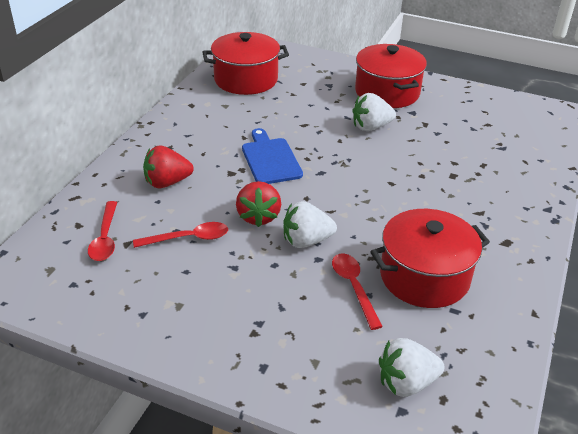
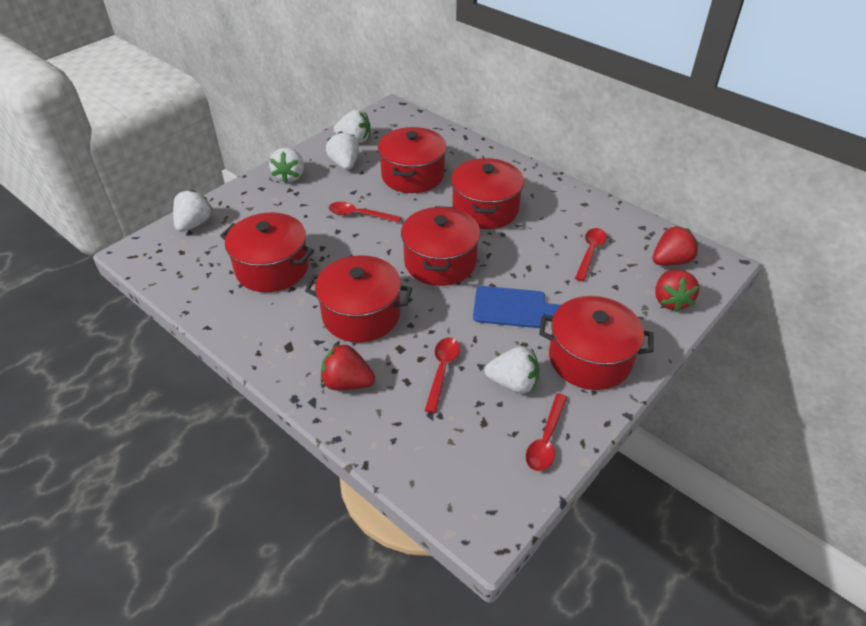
red pot: [202,32,289,95] [355,44,427,108] [370,209,490,308] = 3 -> [220,212,314,292] [305,255,413,343] [378,127,447,193] [401,206,480,286] [451,158,524,229] [539,296,654,390] = 6
red spoon: [88,201,117,261] [133,222,228,248] [332,253,383,330] = 3 -> [329,202,401,223] [425,338,460,413] [526,393,568,471] [575,228,607,282] = 4
red strawberry: [143,145,194,188] [236,181,281,227] = 2 -> [321,344,375,390] [653,226,699,265] [655,269,699,312] = 3
white strawberry: [283,201,337,248] [352,93,396,131] [379,338,445,397] = 3 -> [173,189,212,232] [269,148,304,183] [326,131,359,170] [334,110,371,143] [485,347,540,394] = 5

